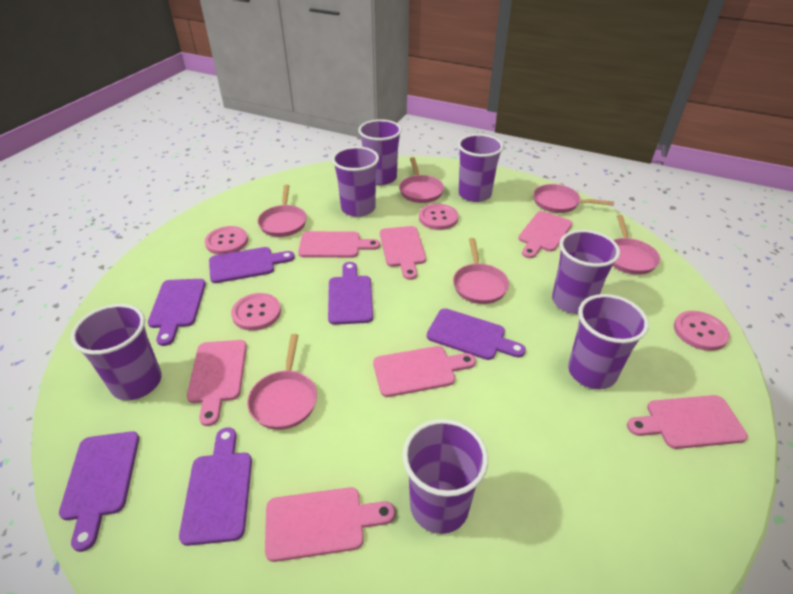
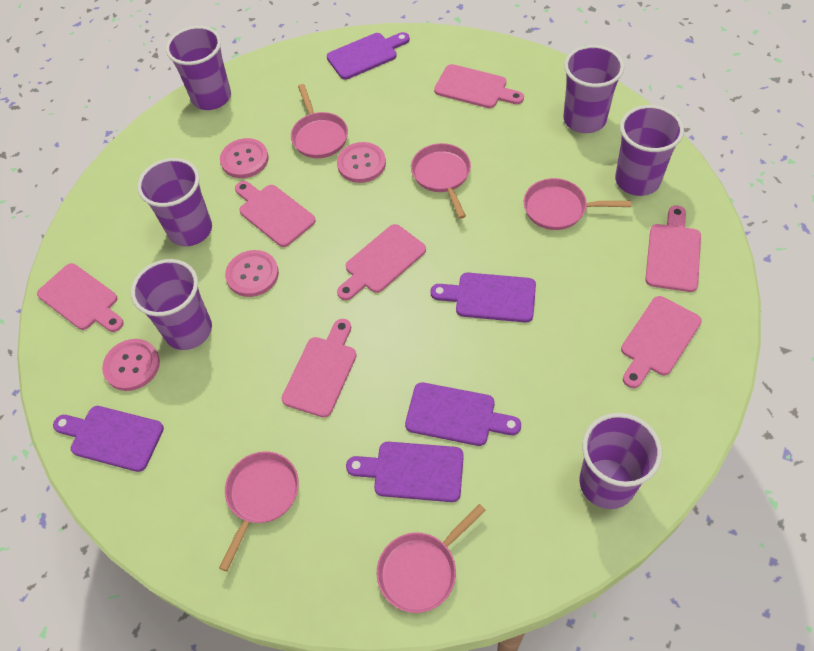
pink pan: [247,334,317,430] [257,185,307,237] [399,157,444,203] [453,238,509,304] [533,184,614,213] [613,215,660,275] = 6 -> [219,451,299,571] [291,84,348,158] [377,504,486,613] [411,143,471,219] [524,178,631,230] = 5
purple cup: [71,304,162,400] [332,146,379,217] [358,119,402,185] [402,419,488,534] [458,134,504,202] [552,230,620,314] [568,294,649,389] = 7 -> [131,259,212,350] [137,158,212,246] [166,26,231,110] [563,45,624,133] [579,413,662,509] [615,105,684,196] = 6
purple cutting board: [59,431,139,552] [148,279,206,346] [179,427,252,546] [209,247,295,283] [328,262,373,325] [427,308,526,360] = 6 -> [53,406,164,472] [327,32,410,80] [346,442,464,502] [405,382,521,446] [430,273,536,323] = 5

